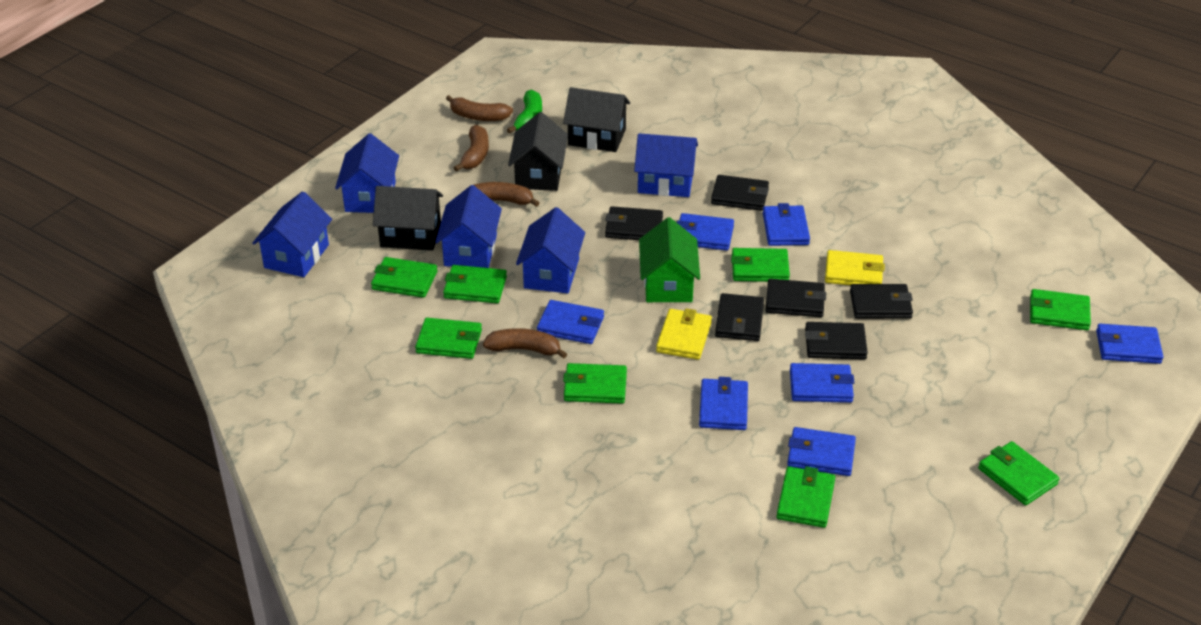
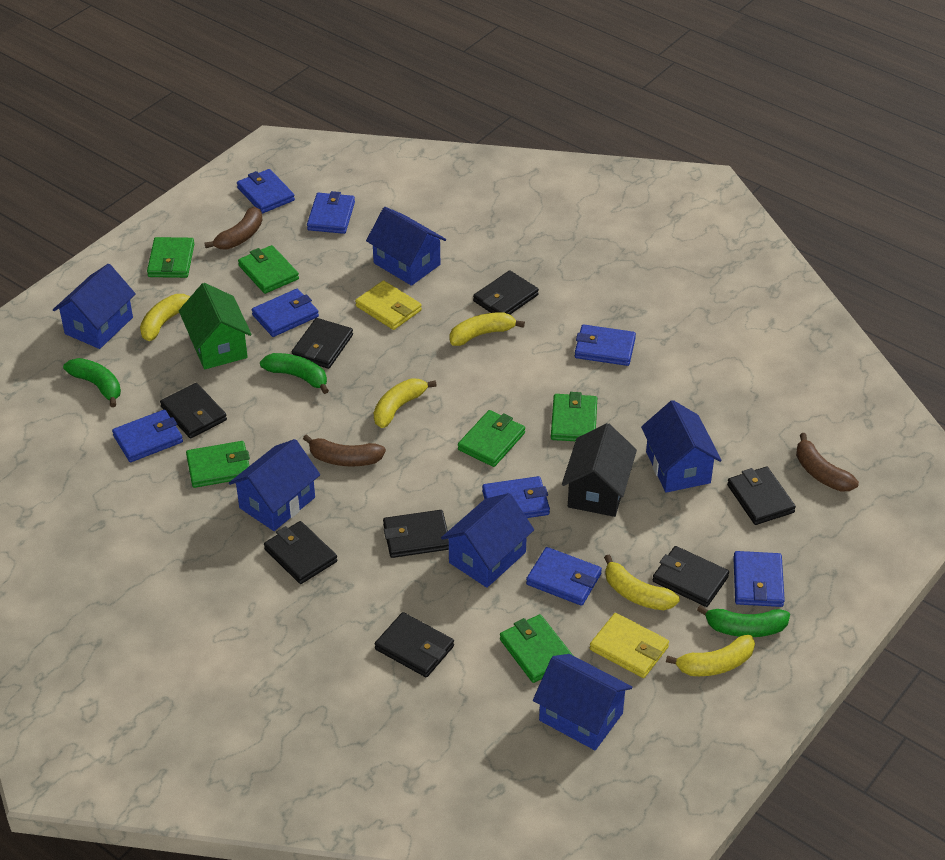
black house: [373,186,443,251] [508,112,568,191] [563,87,630,152] = 3 -> [562,423,637,517] = 1
black wallet: [605,206,663,240] [711,175,769,211] [715,293,764,341] [766,279,826,317] [805,322,868,360] [850,284,913,319] = 6 -> [160,383,227,438] [264,521,337,584] [292,318,353,369] [375,612,454,677] [383,510,449,558] [473,270,539,315] [653,546,729,607] [727,467,796,525] = 8
blue house: [252,191,332,277] [335,133,399,213] [435,185,502,268] [516,207,585,293] [634,133,698,197] = 5 -> [53,264,136,349] [229,439,320,531] [366,207,446,286] [441,493,534,588] [533,654,632,750] [641,400,722,493] = 6
blue wallet: [537,300,604,344] [677,213,734,251] [699,377,748,430] [763,203,810,246] [787,427,856,476] [790,363,855,403] [1096,324,1163,364] = 7 -> [112,409,183,462] [237,169,295,213] [252,289,319,337] [307,191,355,234] [482,476,550,518] [526,547,602,606] [575,324,636,366] [733,551,785,607] = 8
brown banana: [446,95,513,121] [454,125,489,172] [474,182,539,207] [483,328,567,359] = 4 -> [205,207,263,249] [303,434,386,467] [796,433,859,492] = 3
green banana: [507,90,542,134] = 1 -> [63,358,121,407] [260,353,329,394] [697,605,790,637] = 3
green wallet: [371,257,438,298] [415,318,482,359] [443,265,507,303] [563,363,627,404] [731,248,790,282] [776,466,835,528] [978,441,1060,505] [1030,289,1091,330] = 8 -> [147,237,194,278] [186,441,250,488] [238,245,299,294] [458,410,525,467] [500,614,573,683] [551,392,597,441] = 6
yellow banana: none = 0 -> [140,294,191,341] [374,379,437,428] [450,312,525,346] [604,555,680,610] [666,635,755,676] = 5

